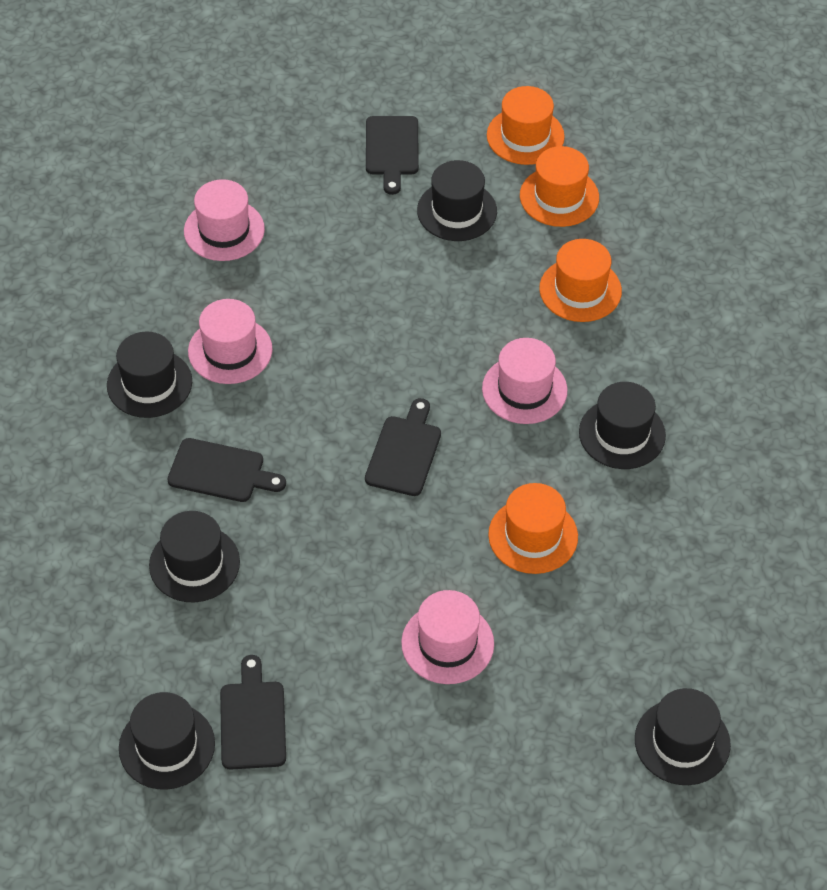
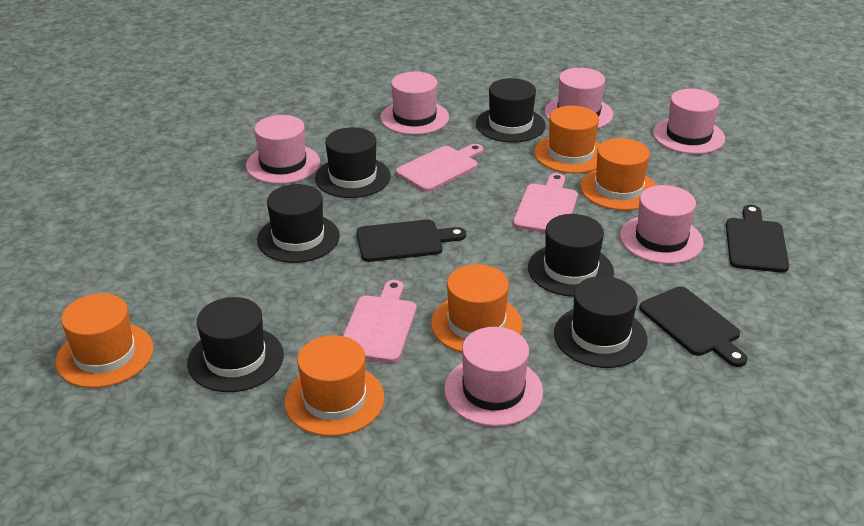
black cutting board: [167,438,286,502] [220,655,286,770] [365,398,441,496] [366,116,419,195] = 4 -> [356,220,466,262] [639,286,748,367] [726,205,789,273] = 3
orange hat: [487,86,565,165] [488,483,578,574] [520,146,599,227] [539,239,622,322] = 4 -> [56,293,154,388] [284,335,384,436] [431,264,523,353] [534,106,600,173] [580,138,656,210] = 5
pink cutting board: none = 0 -> [343,280,417,363] [396,144,484,192] [513,173,578,233] = 3
pink hat: [184,179,265,261] [188,299,273,384] [401,590,494,684] [482,338,568,424] = 4 -> [246,115,320,184] [380,72,449,135] [444,327,543,427] [544,68,613,128] [620,185,704,264] [653,89,725,154] = 6

